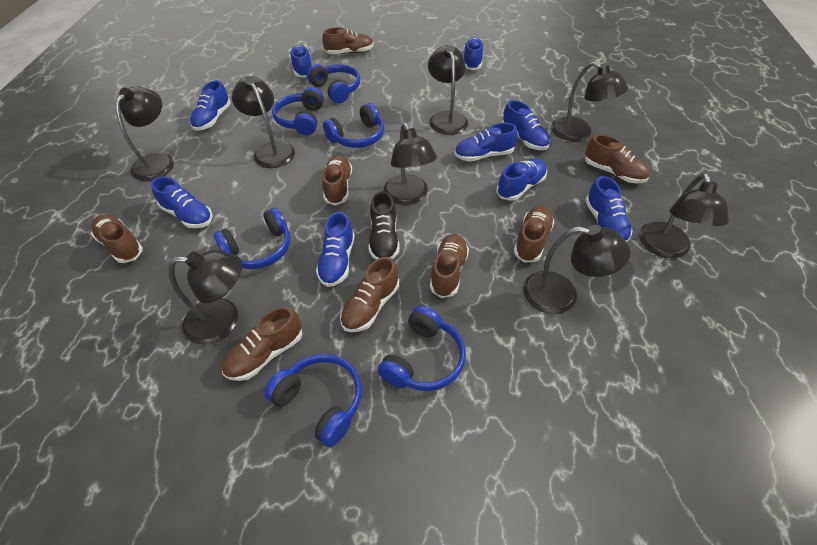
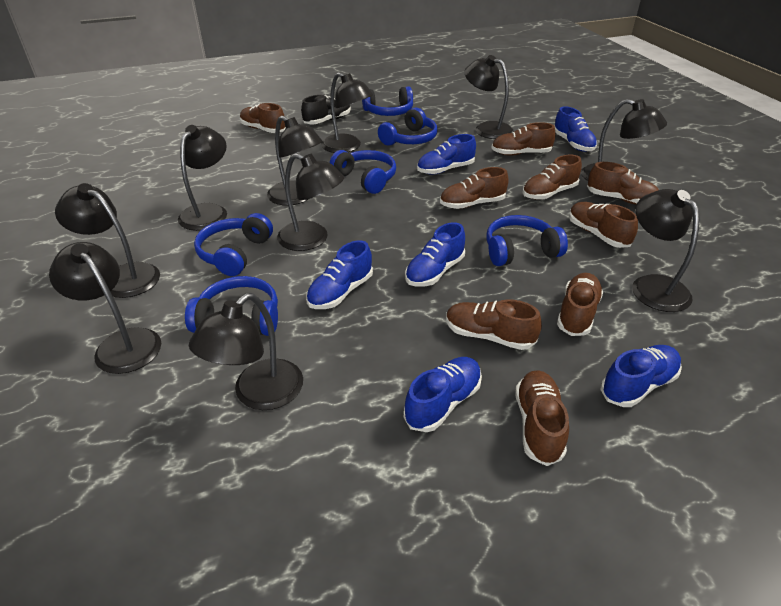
black lamp: [115,86,174,181] [169,250,242,344] [232,76,295,168] [384,123,437,205] [428,45,468,135] [523,225,631,314] [551,62,628,141] [639,173,729,258] = 8 -> [49,242,161,374] [55,183,160,298] [178,125,227,231] [189,293,303,410] [267,116,322,206] [277,153,344,251] [321,72,373,153] [464,55,514,139] [581,99,667,181] [632,189,699,312] = 10
blue shoe: [151,177,213,228] [190,80,231,131] [290,45,312,78] [316,212,355,287] [454,123,518,162] [463,37,484,70] [496,159,547,201] [502,100,550,150] [585,176,633,242] = 9 -> [306,240,373,309] [404,357,482,432] [405,222,465,286] [417,134,476,174] [554,106,597,152] [600,345,682,407] = 6
brown shoe: [91,215,143,263] [222,306,302,381] [322,27,374,54] [322,155,352,206] [340,257,399,332] [430,234,469,298] [514,206,554,263] [585,135,650,184] = 8 -> [240,103,286,133] [440,167,509,209] [446,299,542,350] [491,122,556,156] [515,370,569,466] [523,155,582,200] [557,273,603,336] [569,202,638,248] [587,162,659,205] = 9

